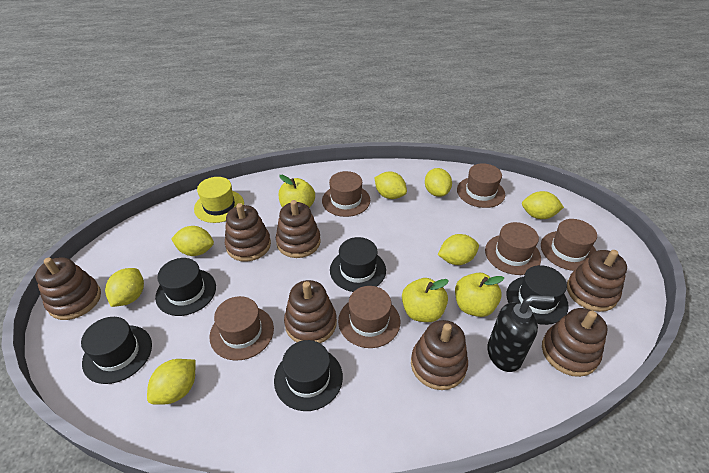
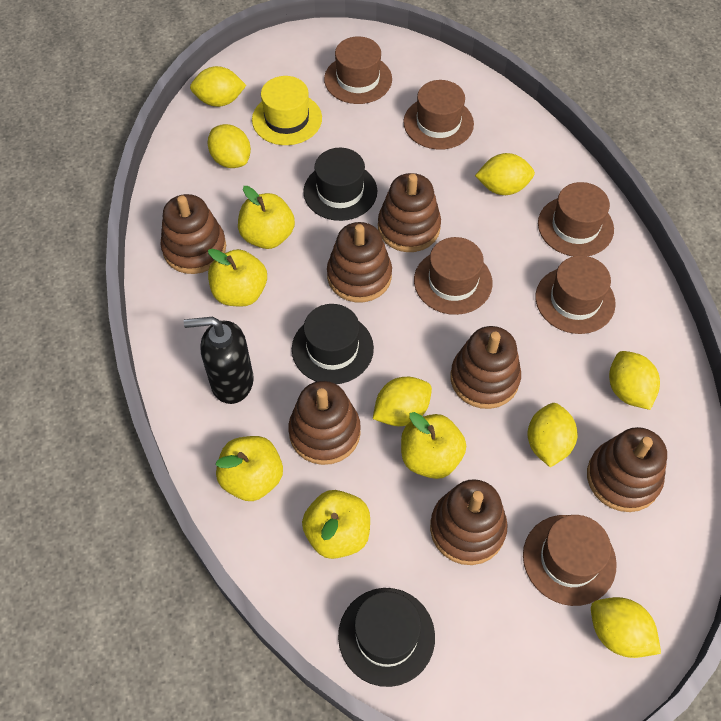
black hat: [81,317,152,384] [155,258,216,316] [274,340,343,411] [330,237,386,292] [507,265,569,325] = 5 -> [292,304,374,384] [303,148,377,221] [338,588,435,687] = 3
yellow apple: [279,175,315,208] [402,278,449,322] [455,273,504,317] = 3 -> [208,249,267,307] [216,436,283,501] [238,186,295,249] [302,490,370,559] [401,412,466,479] = 5

